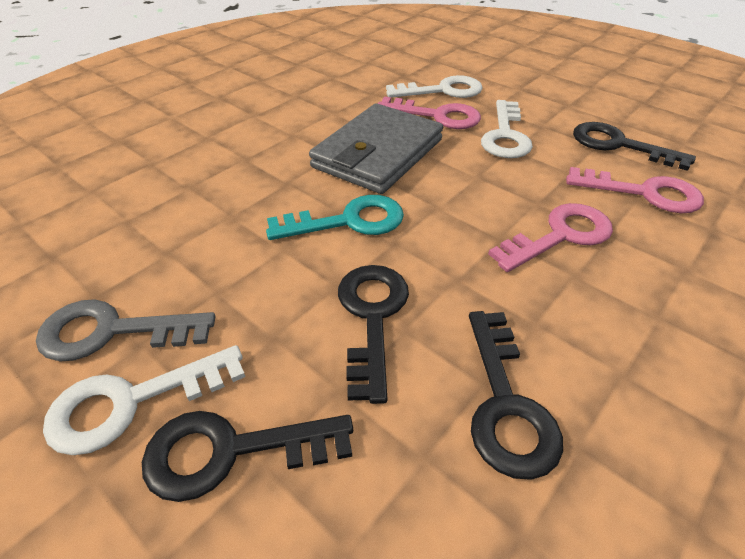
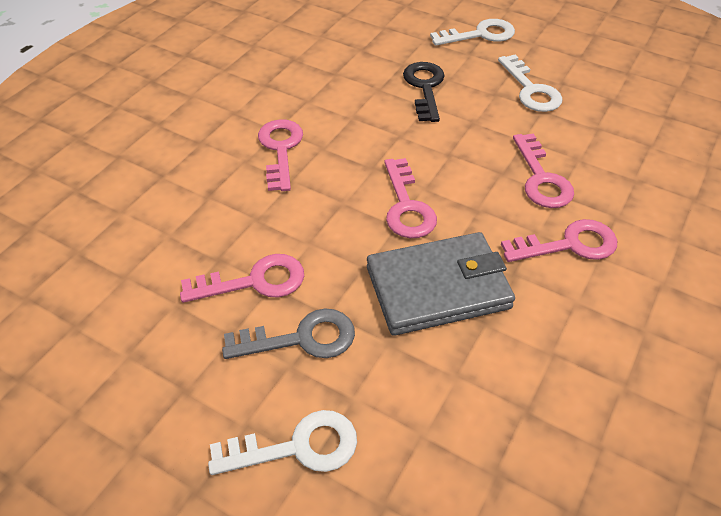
black key: [142,411,353,502] [338,265,409,404] [469,311,563,480] [573,122,696,171] = 4 -> [403,62,444,122] = 1
pink key: [378,97,481,129] [488,203,613,272] [566,167,704,213] = 3 -> [180,254,304,303] [258,119,303,191] [384,158,437,238] [501,219,617,262] [513,133,574,208] = 5
turquoise key: [266,195,404,240] = 1 -> none = 0

